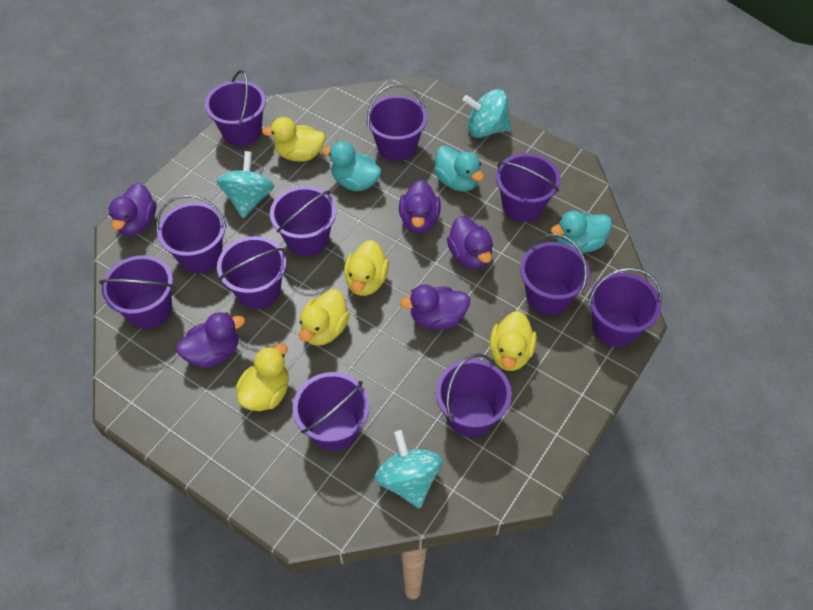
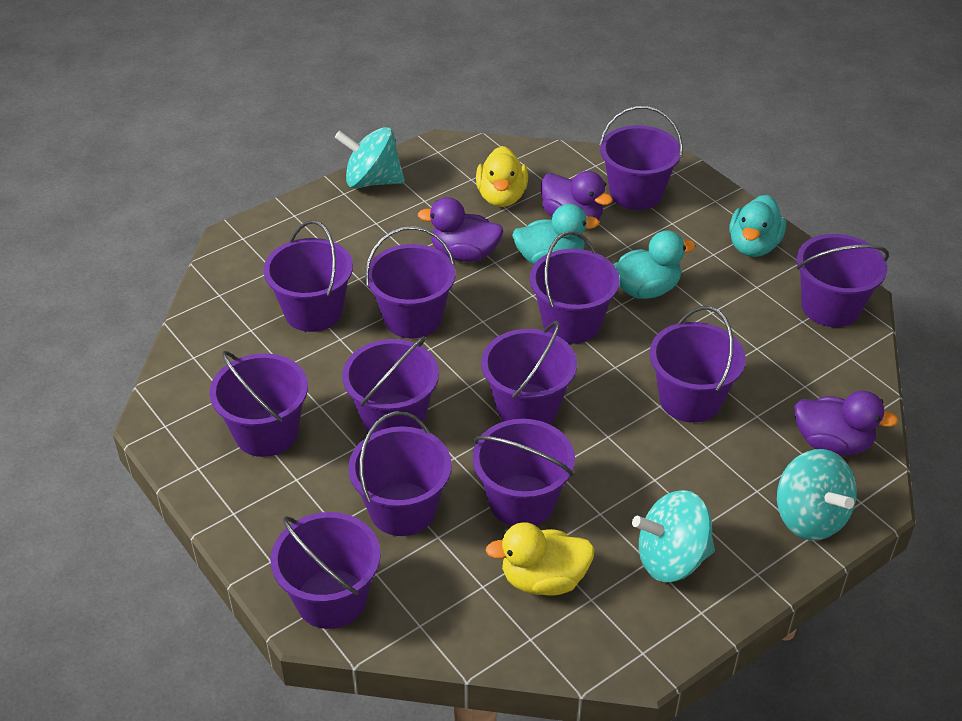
purple bucket: [99,255,174,329] [156,195,227,273] [205,70,266,146] [217,236,286,309] [270,186,336,257] [293,372,369,451] [366,84,427,161] [436,354,512,437] [496,153,561,222] [520,234,590,315] [588,268,661,347] = 11 -> [210,351,308,457] [263,220,353,332] [270,512,381,629] [342,336,439,433] [348,411,452,536] [365,226,456,338] [472,419,575,526] [481,321,577,424] [530,231,620,344] [599,106,683,210] [649,306,746,423] [797,234,889,327] = 12
purple duck: [109,183,156,236] [176,312,245,369] [399,180,441,233] [400,284,470,330] [447,216,493,269] = 5 -> [418,197,503,262] [541,171,613,220] [795,391,899,456] = 3
yellow duck: [236,343,289,411] [262,117,326,162] [299,289,350,346] [344,240,389,296] [489,311,537,371] = 5 -> [476,146,528,207] [486,522,595,596] = 2

